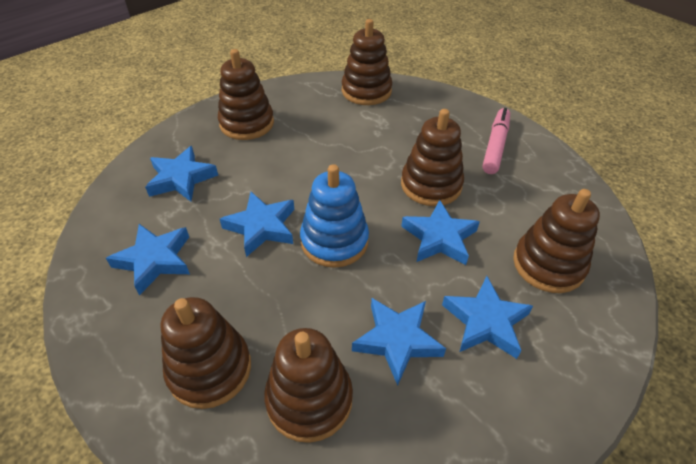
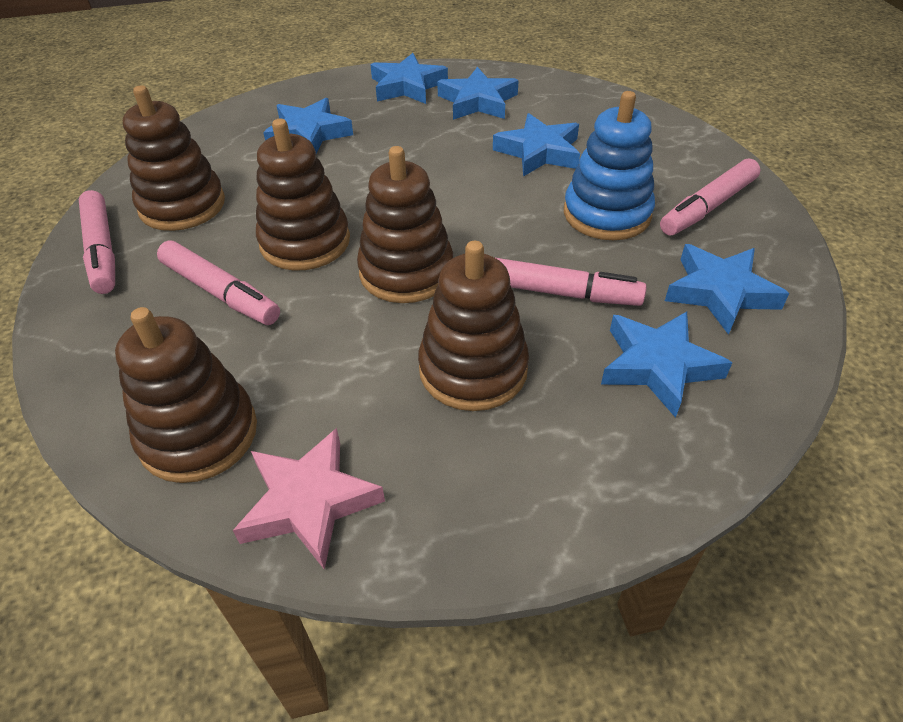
brown stacking toy: [161,297,251,409] [218,49,274,140] [264,328,353,443] [342,19,392,105] [401,109,464,206] [513,189,600,293] = 6 -> [115,307,257,483] [123,85,225,231] [256,119,350,271] [357,146,453,303] [418,241,529,411] = 5
pink marker: [482,108,510,174] = 1 -> [79,190,115,294] [157,241,280,325] [494,257,647,306] [660,159,760,236] = 4
pink star: none = 0 -> [233,428,385,570] = 1

